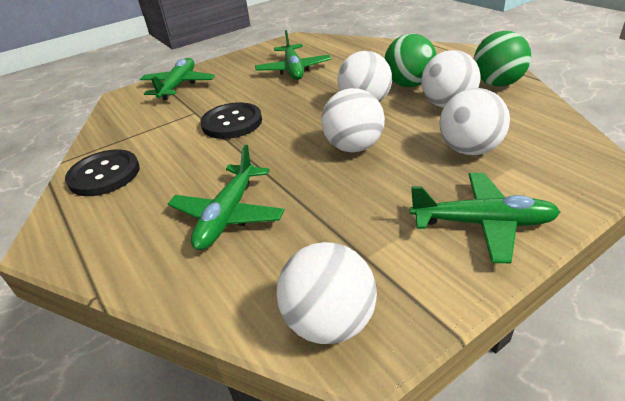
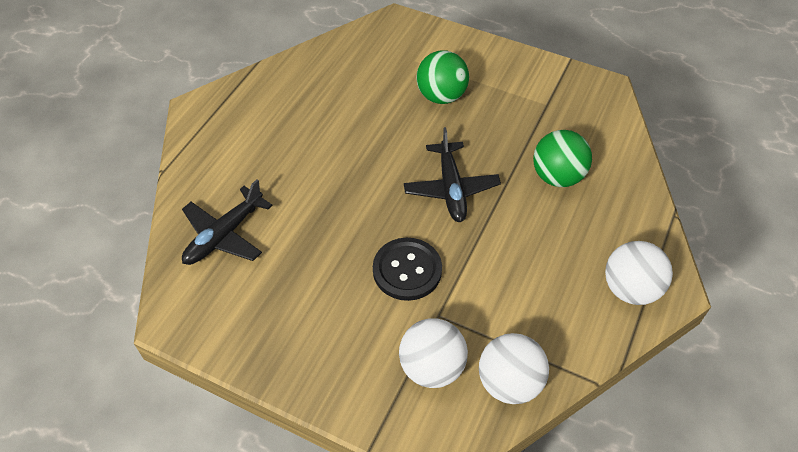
black button: [65,149,140,196] [200,102,262,139] = 2 -> [373,238,442,301] = 1
black plane: none = 0 -> [182,179,273,265] [404,127,501,222] = 2
green plane: [140,58,215,100] [168,145,285,250] [255,30,331,80] [409,173,560,263] = 4 -> none = 0
white ball: [277,242,377,344] [321,88,385,152] [337,51,392,102] [421,50,481,108] [440,88,510,155] = 5 -> [399,318,468,388] [479,333,549,404] [605,241,673,305] = 3

